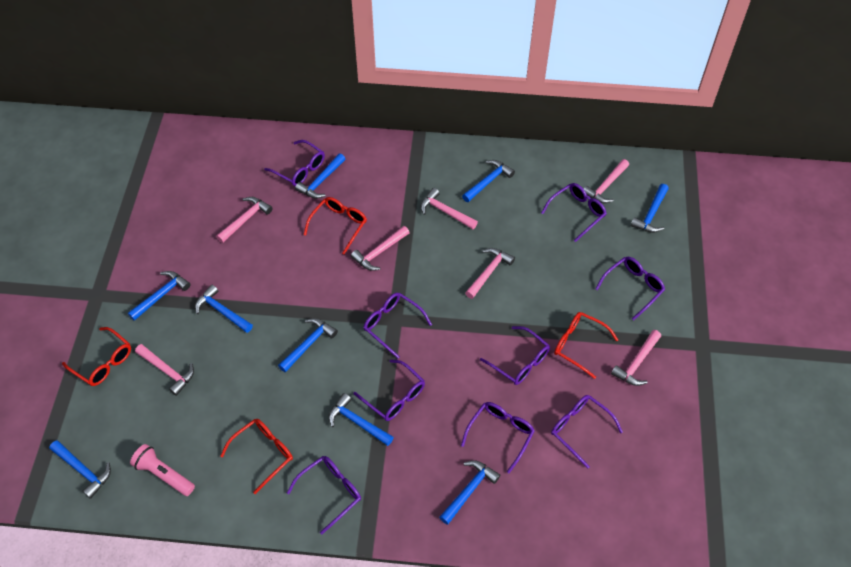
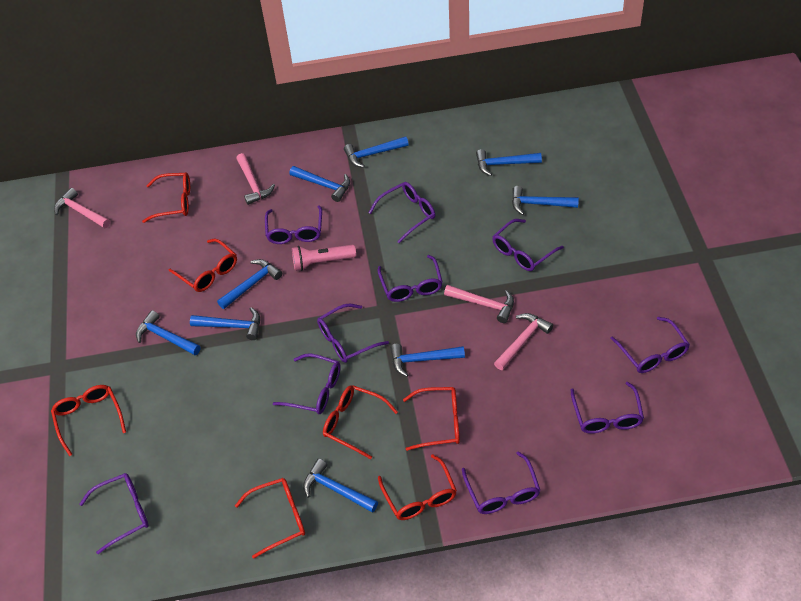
pink hammer: [135,344,194,396] [216,197,273,243] [351,226,410,271] [420,188,478,229] [465,248,515,299] [584,159,629,203] [611,330,661,386] = 7 -> [54,188,110,228] [236,153,275,205] [444,285,514,323] [494,313,553,370] = 4
purple glasses: [264,140,325,186] [287,456,361,534] [354,359,425,421] [363,293,432,359] [461,402,535,473] [480,326,550,385] [541,183,607,242] [551,395,623,469] [595,257,665,320] = 9 -> [80,473,149,554] [265,205,322,244] [273,354,341,414] [317,304,389,363] [369,182,435,243] [378,255,443,302] [462,451,540,514] [492,219,564,271] [571,382,644,434] [610,317,690,373] = 10
red glasses: [62,327,131,386] [220,419,293,494] [304,197,367,255] [554,312,618,379] = 4 -> [51,385,126,456] [142,172,190,223] [169,239,237,292] [235,478,305,559] [323,385,398,459] [378,454,457,520] [403,387,460,451] = 7

